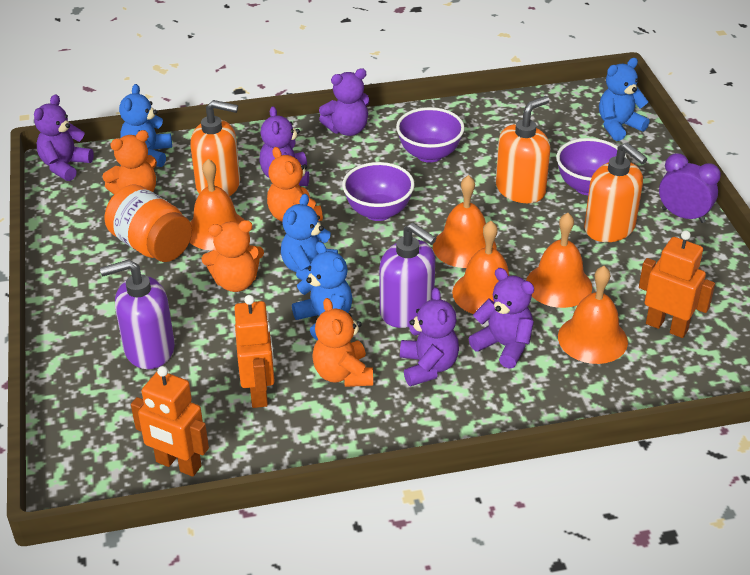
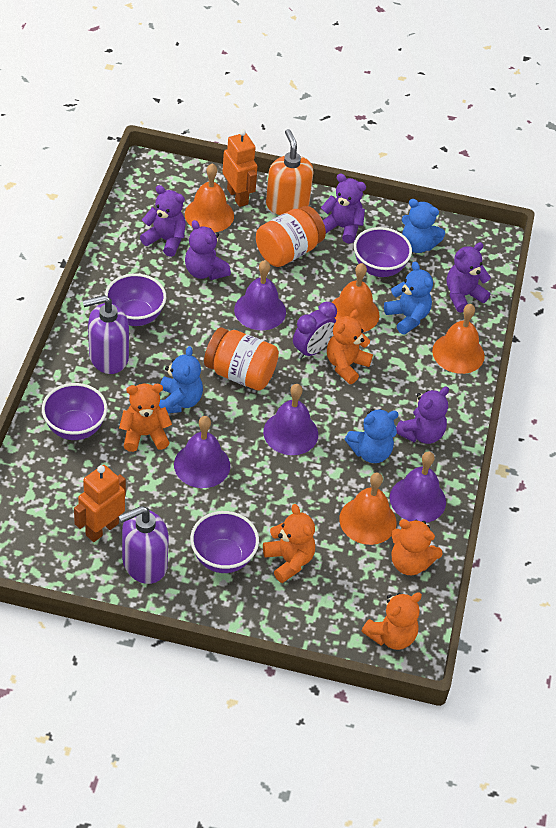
orange bell: [189,159,244,251] [433,175,497,268] [452,221,509,314] [526,213,592,308] [558,266,628,364] = 5 -> [185,163,234,232] [332,263,380,332] [339,473,396,545] [432,304,485,374] = 4
orange jar: [104,184,192,262] = 1 -> [204,328,279,391] [256,206,326,267] = 2
orange robot: [131,366,209,477] [234,295,275,408] [639,230,715,338] = 3 -> [74,465,126,542] [222,129,257,207] = 2
orange soap dispenser: [191,100,240,196] [496,96,550,203] [584,142,647,242] = 3 -> [266,129,313,215] = 1
orange teddy bear: [102,130,157,194] [202,220,264,292] [267,147,323,222] [312,298,373,387] = 4 -> [119,384,172,452] [263,504,315,583] [327,309,373,384] [361,592,422,650] [391,519,443,575] = 5
purple bell: none = 0 -> [174,416,230,488] [234,260,286,330] [263,384,318,455] [390,452,446,523] = 4
purple bowl: [342,162,415,221] [396,107,465,163] [556,138,627,195] = 3 -> [42,383,107,440] [105,274,166,326] [190,511,259,573] [354,227,412,277] = 4

